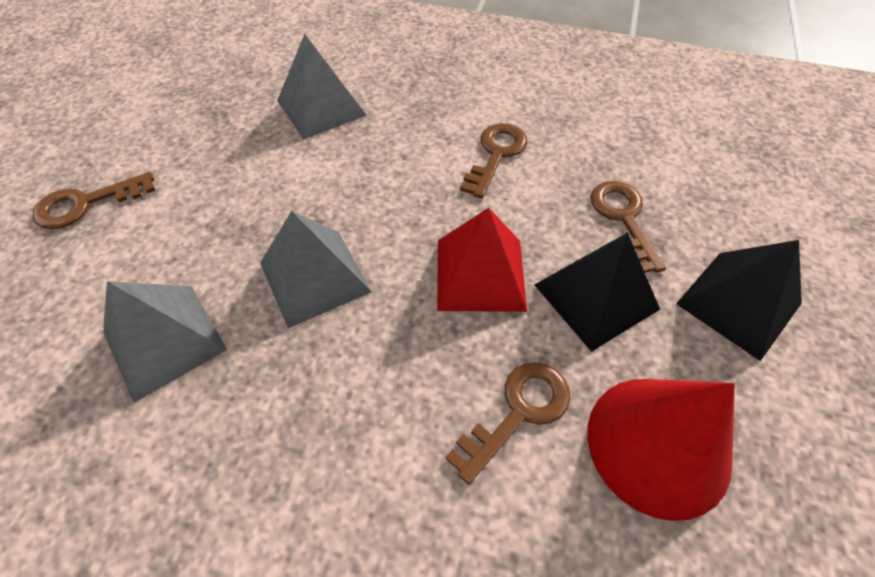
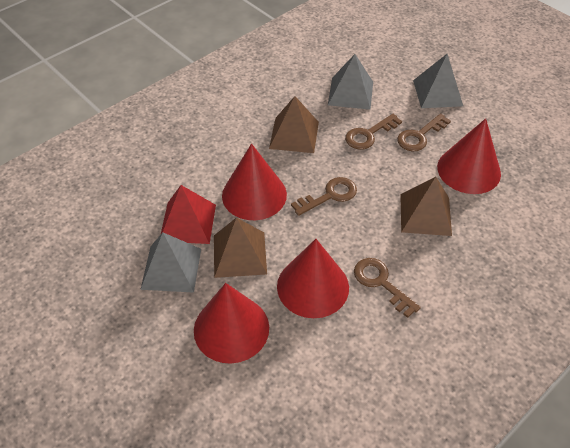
black pyramid: [534,232,660,352] [676,240,802,361] = 2 -> none = 0
brown pyramid: none = 0 -> [214,217,267,278] [269,96,319,153] [400,177,452,236] = 3
red cone: [587,379,735,521] = 1 -> [194,283,269,364] [222,144,287,220] [277,239,349,318] [437,118,501,194] = 4

